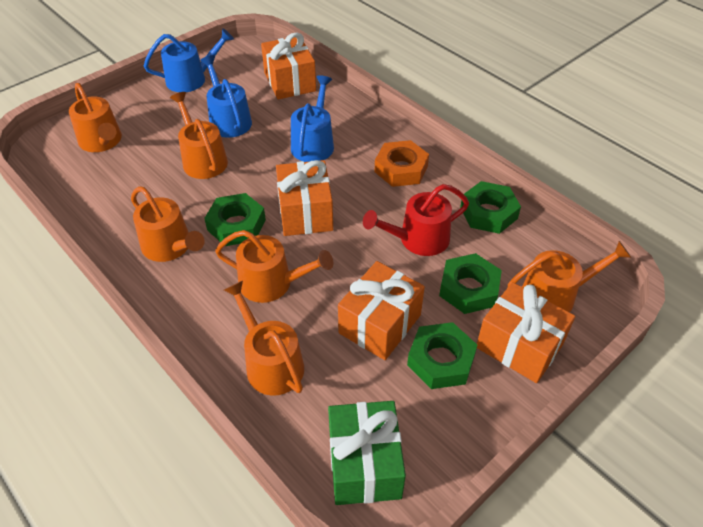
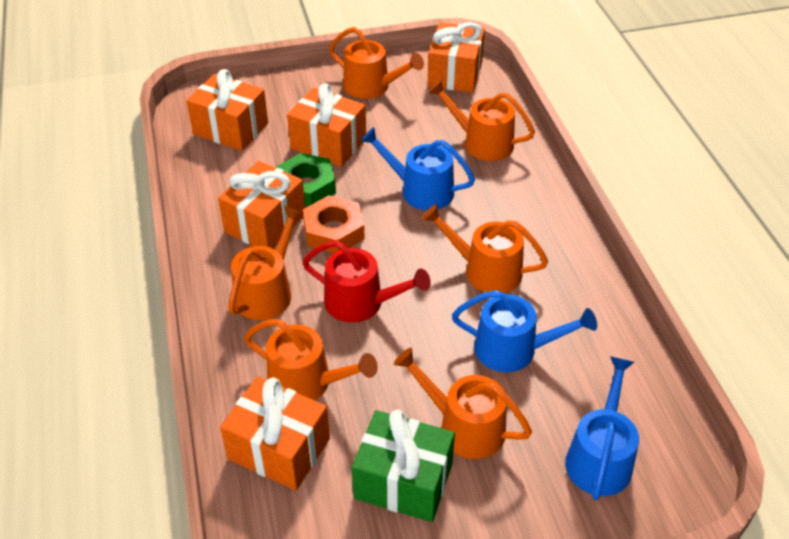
green nut: [204,193,266,246] [407,322,477,389] [439,253,502,314] [460,181,521,234] = 4 -> [276,153,336,207] = 1
orange gift: [261,33,316,99] [276,160,333,236] [338,261,425,360] [477,282,575,383] = 4 -> [186,69,268,151] [218,161,305,248] [220,377,330,490] [287,83,366,167] [428,22,485,93] = 5

